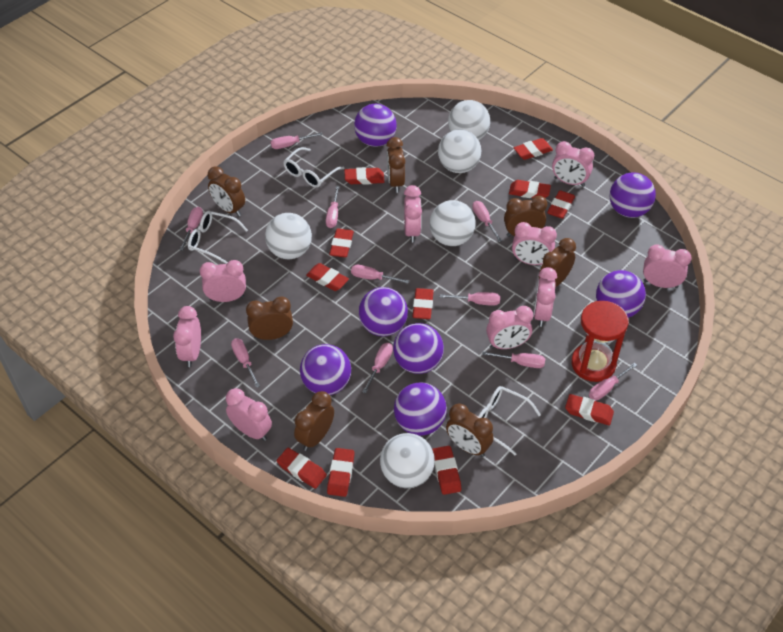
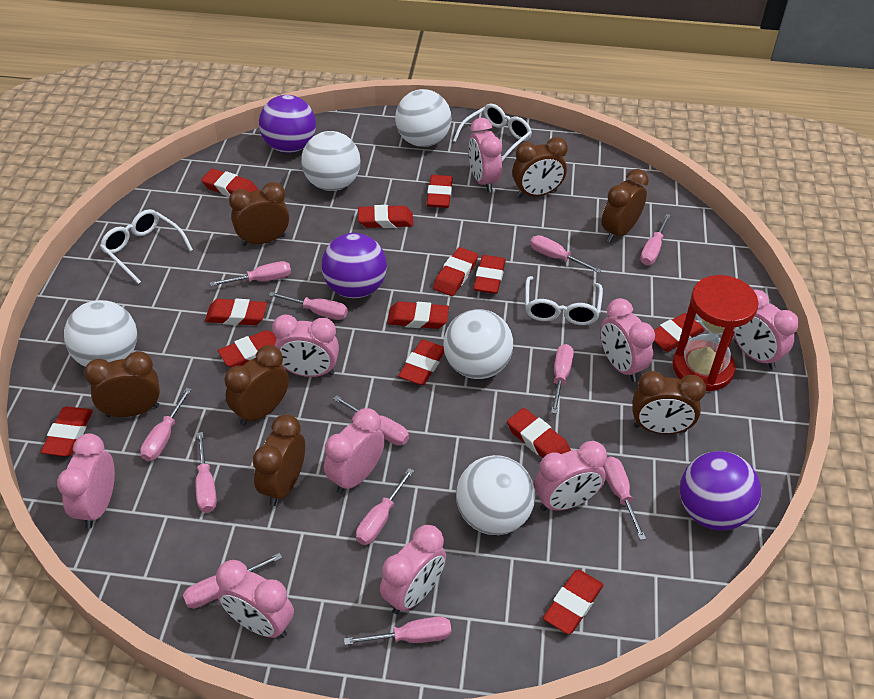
pink screwdriver: [179,207,203,251] [231,338,260,388] [271,132,323,149] [326,186,340,228] [351,265,409,283] [362,343,393,393] [440,292,500,306] [472,201,502,242] [482,351,545,368] [589,363,637,401] = 10 -> [140,388,192,461] [183,553,282,608] [196,432,217,513] [210,261,291,286] [269,292,348,320] [333,395,409,445] [344,617,451,645] [356,468,414,545] [530,235,602,273] [551,344,574,414] [603,457,646,540] [640,214,671,265] = 12
purple ball: [300,344,351,395] [354,104,397,147] [359,287,408,336] [393,323,444,374] [394,382,447,436] [596,270,646,318] [610,172,656,218] = 7 -> [259,95,316,153] [321,233,387,298] [680,451,761,531] = 3
red eraser: [277,448,327,489] [306,263,349,291] [327,448,355,497] [329,228,354,258] [344,167,384,185] [412,288,434,319] [432,446,461,495] [509,180,551,198] [513,138,553,160] [547,190,575,219] [565,394,614,426] = 11 -> [41,407,93,456] [201,169,258,197] [205,299,267,325] [218,330,277,368] [358,205,413,228] [387,301,449,329] [398,340,444,385] [426,175,453,208] [433,247,478,296] [473,255,506,294] [507,408,571,458] [543,570,603,634] [654,313,705,352] = 13

